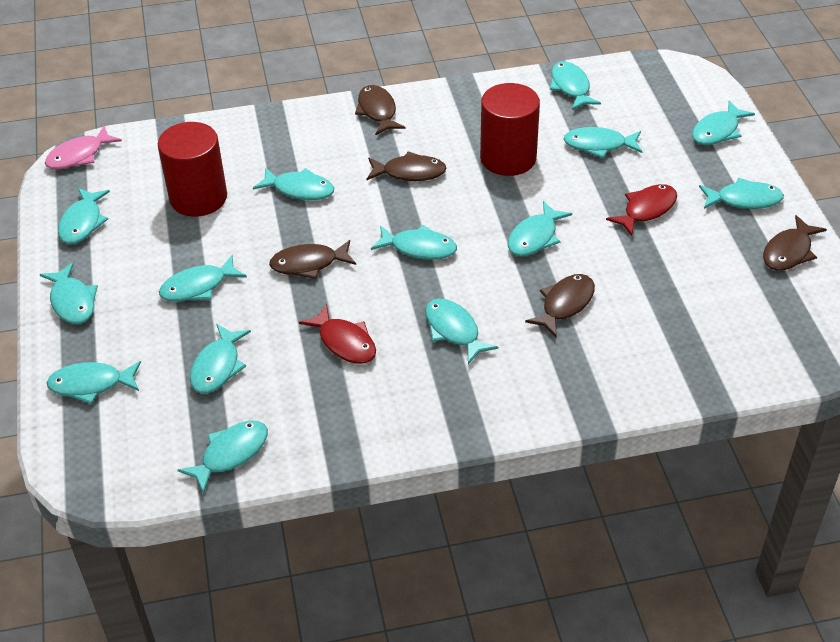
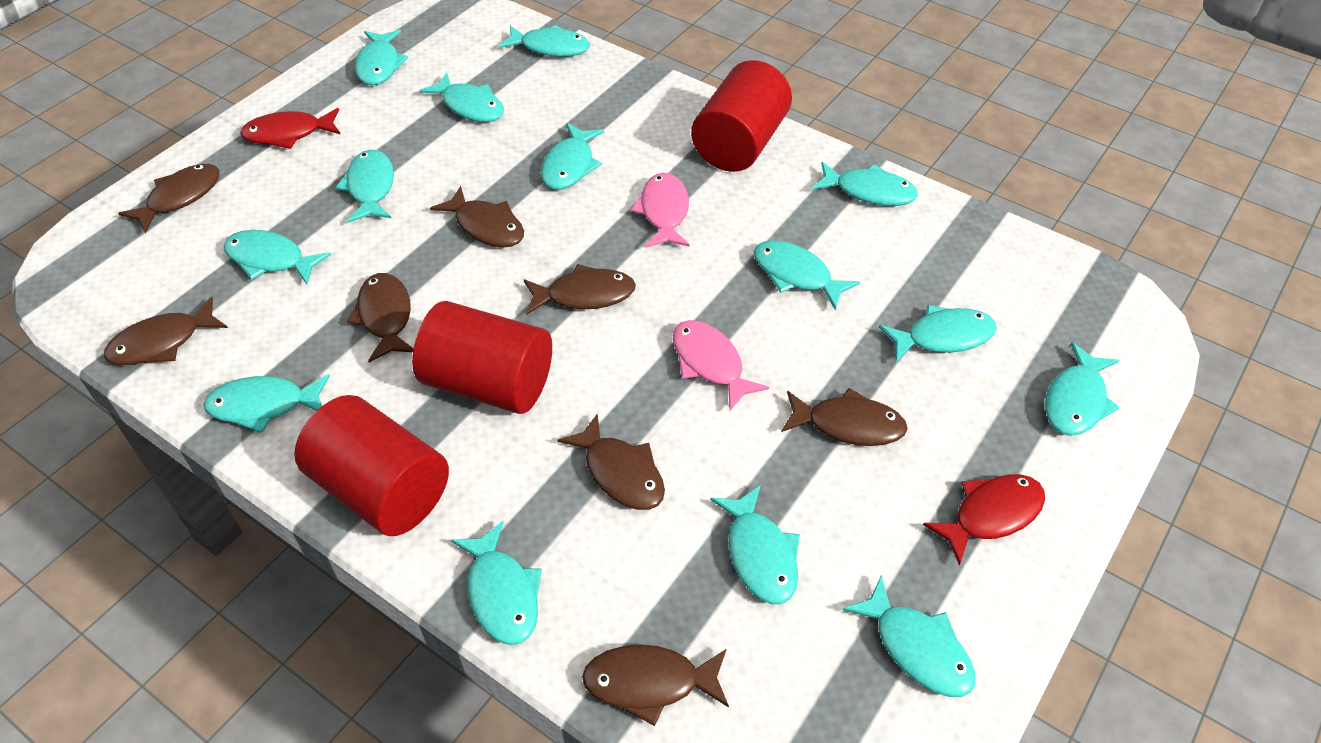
brown fish: [269,240,356,279] [355,85,406,135] [367,151,447,181] [525,274,595,337] [763,215,827,271] = 5 -> [104,297,228,365] [118,164,219,233] [347,273,414,362] [430,186,524,248] [523,264,636,315] [558,413,665,510] [582,645,729,726] [781,388,908,446] = 8
pink fish: [45,126,122,170] = 1 -> [630,173,690,248] [673,320,769,411] = 2
red cylinder: [158,122,227,217] [480,83,540,176] = 2 -> [294,395,449,536] [412,301,552,414] [691,60,792,172] = 3

